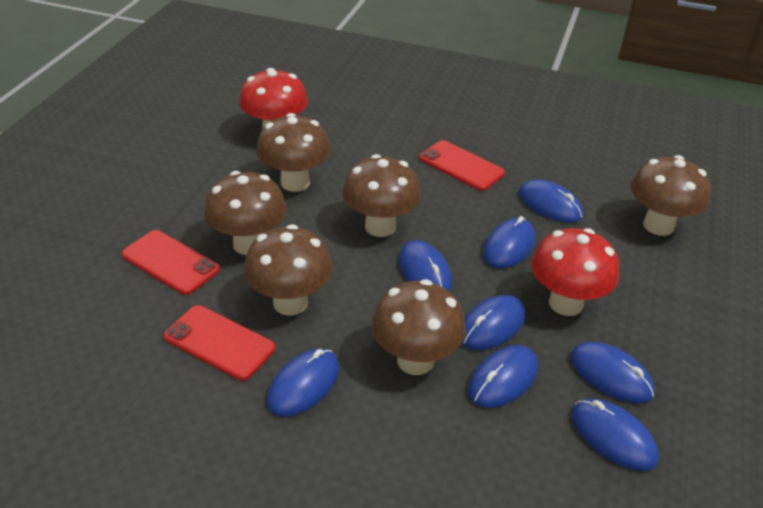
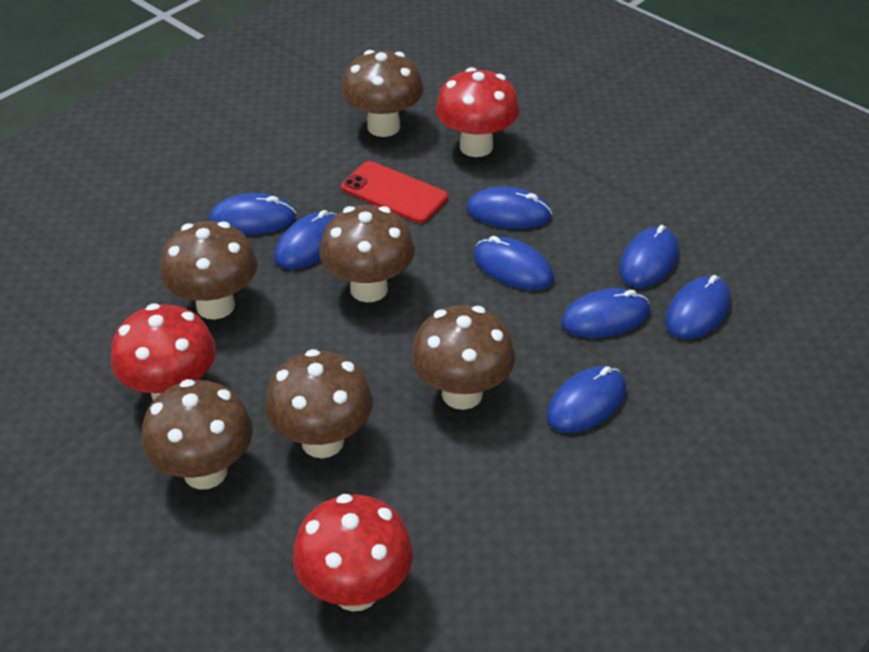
red mushroom: [239,68,308,129] [531,228,619,316] = 2 -> [111,304,216,401] [293,494,413,611] [436,67,520,157] = 3
red phone: [122,230,220,295] [164,305,275,381] [419,140,505,191] = 3 -> [341,161,448,223] = 1

